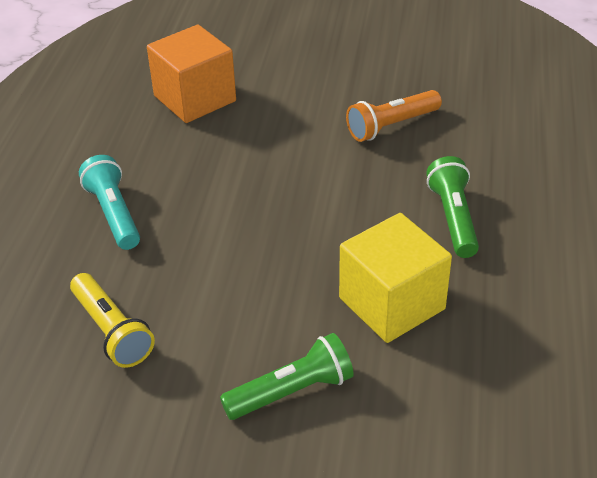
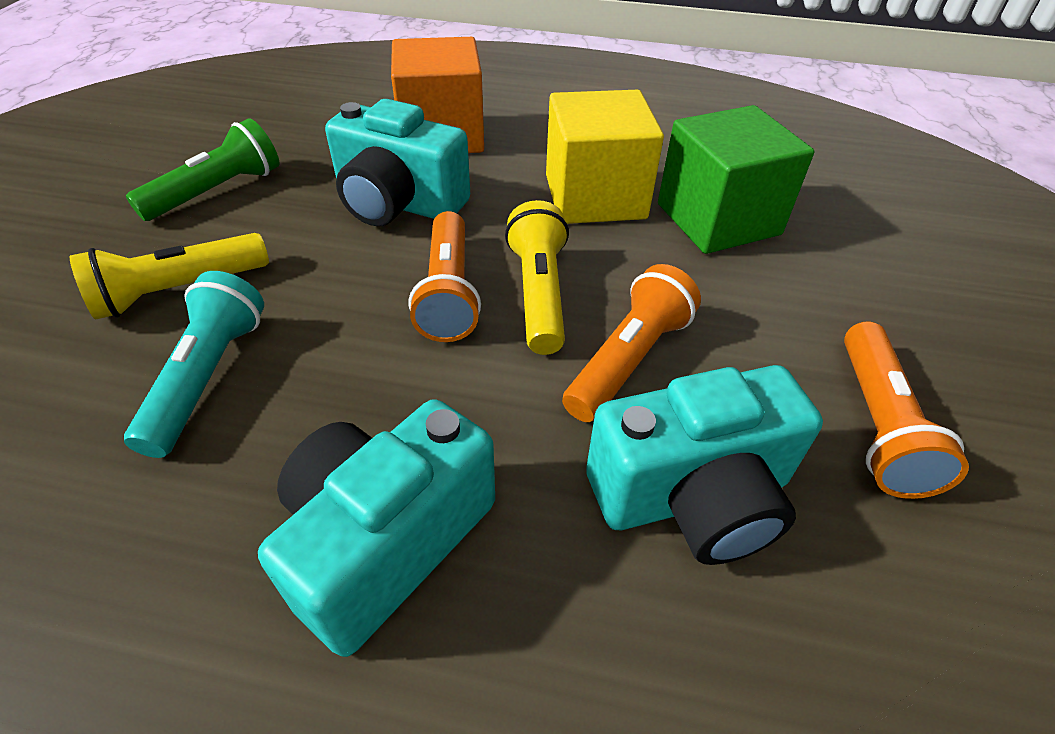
green cube: none = 0 -> [658,105,814,254] = 1
green flashlight: [220,333,354,420] [426,156,479,258] = 2 -> [126,118,279,221] = 1
orange flashlight: [346,90,442,142] = 1 -> [409,211,481,342] [562,264,701,422] [844,322,969,499] = 3
turquoise camera: none = 0 -> [258,399,495,657] [325,99,470,226] [586,365,823,565] = 3
yellow flashlight: [70,273,155,368] = 1 -> [69,233,269,320] [505,200,569,355] = 2

